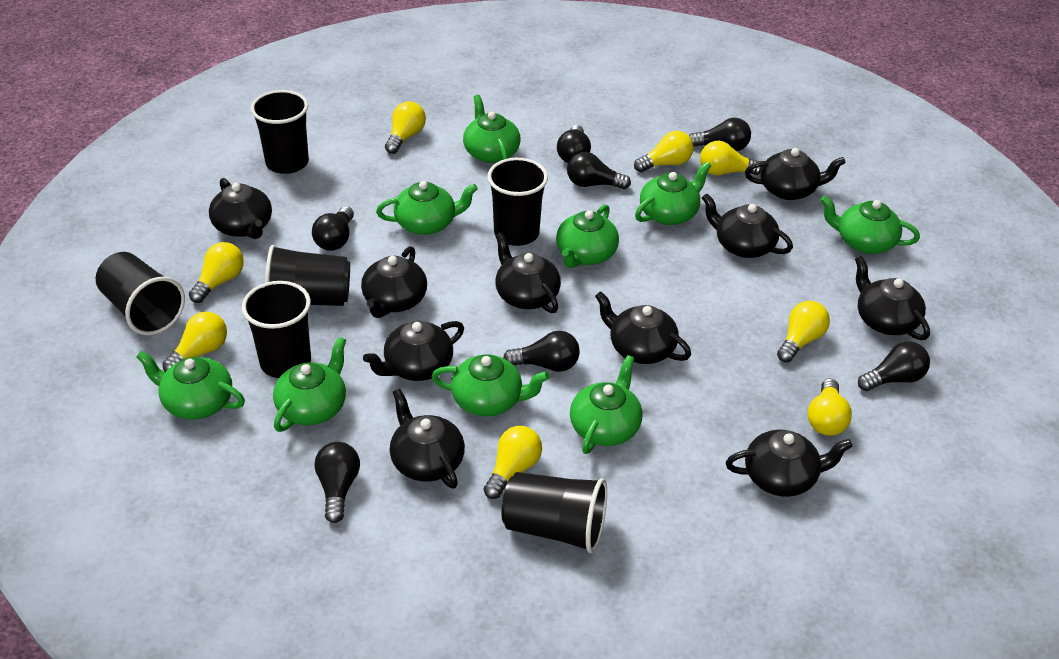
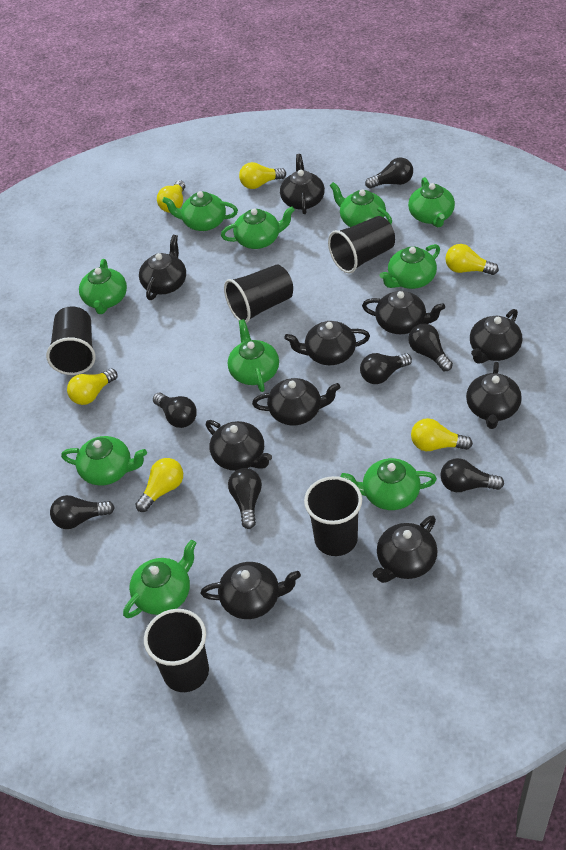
black cup: [96,252,185,335] [242,281,311,378] [251,90,309,174] [265,245,350,306] [487,158,548,246] [501,472,607,553] = 6 -> [46,306,96,375] [144,609,209,692] [224,264,293,323] [304,476,362,556] [328,216,395,274] = 5
green teapot: [136,351,245,420] [273,337,346,432] [376,181,478,235] [432,354,549,416] [463,95,520,163] [556,204,619,268] [570,355,642,454] [635,162,711,225] [820,196,920,254] = 9 -> [61,436,147,485] [79,259,127,314] [123,540,197,618] [162,191,238,231] [221,206,295,249] [228,319,279,392] [330,182,392,227] [340,458,437,510] [379,244,440,289] [408,177,455,228] = 10
yellow light bulb: [162,312,227,372] [189,242,244,303] [385,101,426,154] [484,426,542,499] [634,131,694,172] [700,141,762,175] [777,301,830,362] [808,379,852,436] = 8 -> [67,369,117,405] [135,458,183,512] [157,180,185,213] [239,162,286,189] [411,418,473,451] [446,244,499,275] = 6

